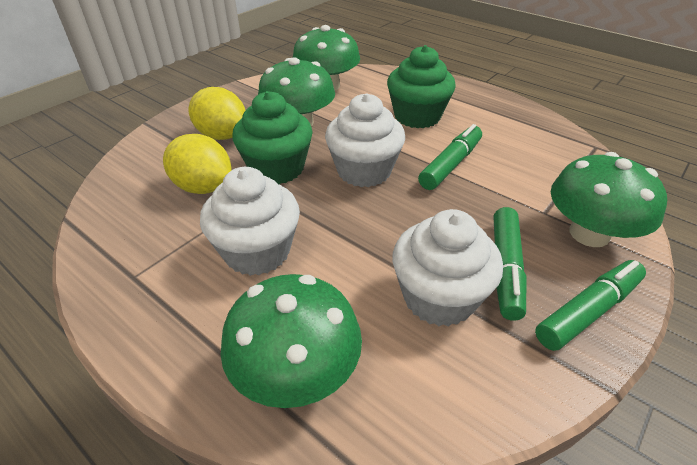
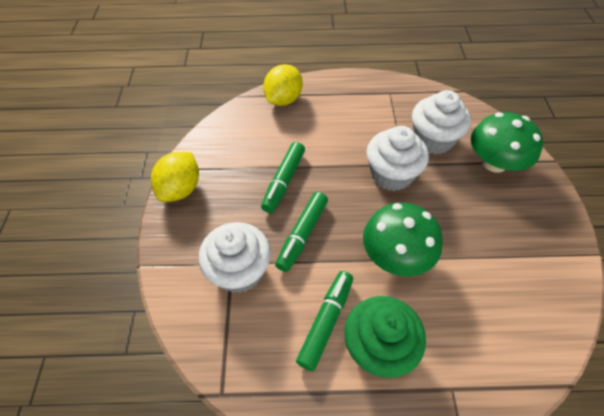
green cupcake: [232,91,313,184] [387,45,456,128] = 2 -> [344,296,426,378] = 1
green mushroom: [221,274,362,408] [258,57,335,127] [293,25,360,90] [551,152,667,247] = 4 -> [363,203,443,276] [471,112,543,173] = 2

